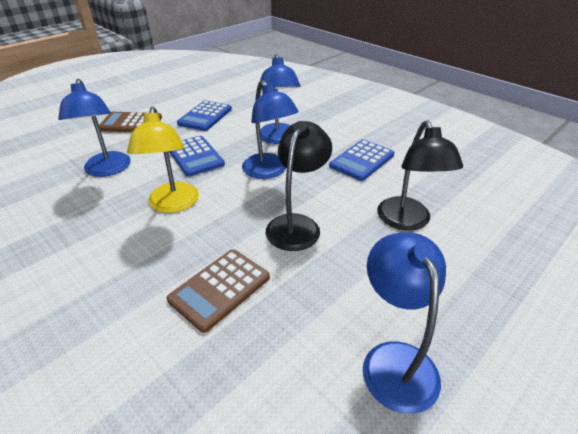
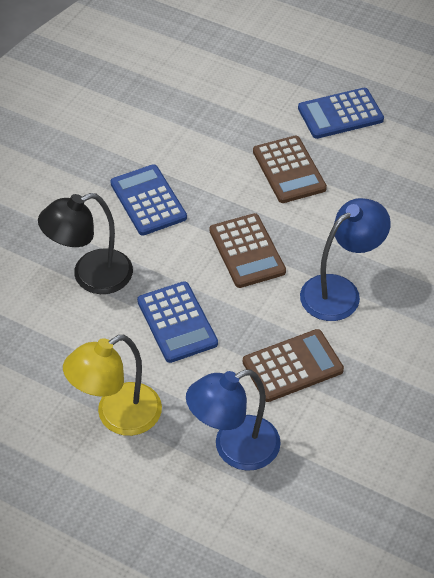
black lamp: [266,121,332,251] [377,120,463,231] = 2 -> [38,193,133,294] = 1
blue lamp: [58,79,131,177] [242,80,299,179] [260,54,301,144] [363,233,446,414] = 4 -> [186,369,281,471] [300,198,391,321] = 2
brown calculator: [99,112,162,132] [167,249,270,333] = 2 -> [210,213,286,288] [243,329,344,402] [253,136,327,203] = 3

